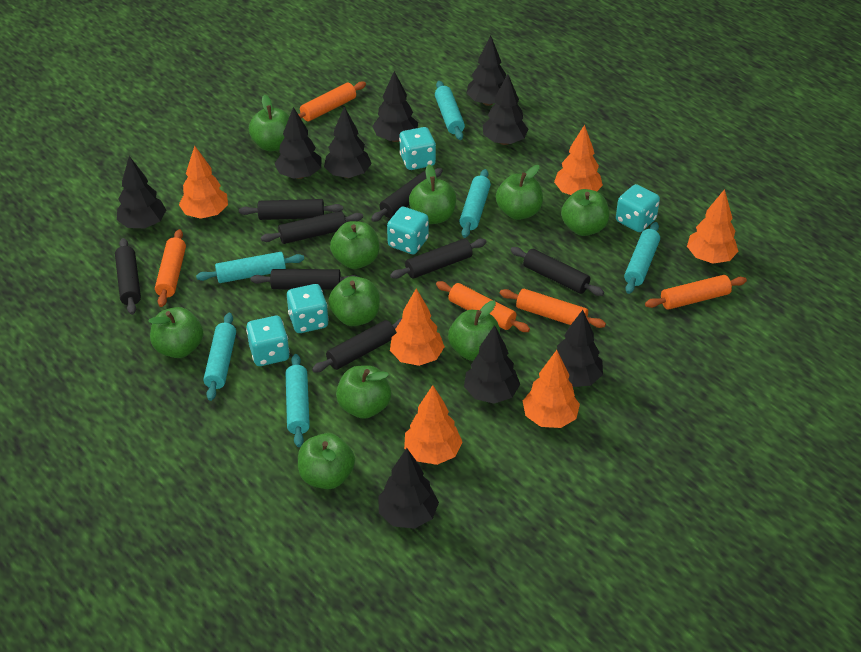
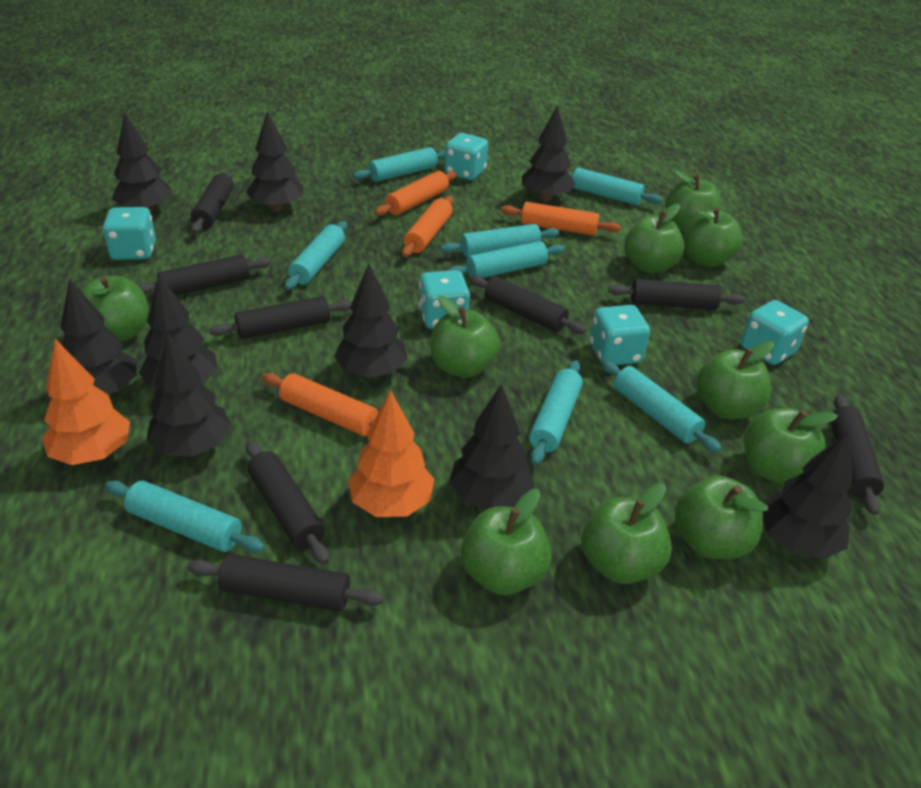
orange rolling pin: [155,229,186,307] [298,81,366,121] [436,281,530,332] [500,289,606,328] [645,275,747,310] = 5 -> [262,373,378,436] [375,171,457,216] [402,196,453,257] [501,202,621,236] = 4
orange tree: [179,146,228,219] [390,288,445,366] [404,385,462,465] [523,350,580,428] [554,125,603,195] [687,189,739,264] = 6 -> [42,339,130,465] [348,390,434,517] = 2
turquoise rolling pin: [196,252,304,283] [203,313,236,401] [286,354,310,447] [435,81,465,140] [459,169,491,238] [624,222,660,294] = 6 -> [105,481,265,553] [285,221,347,290] [353,147,445,182] [441,224,559,257] [447,241,565,278] [529,360,583,465] [569,168,663,205] [601,360,722,453] = 8

